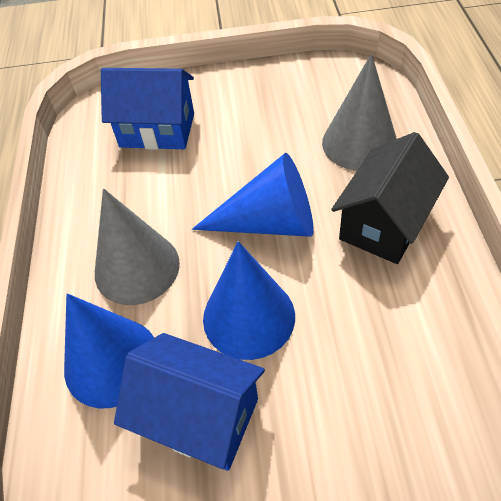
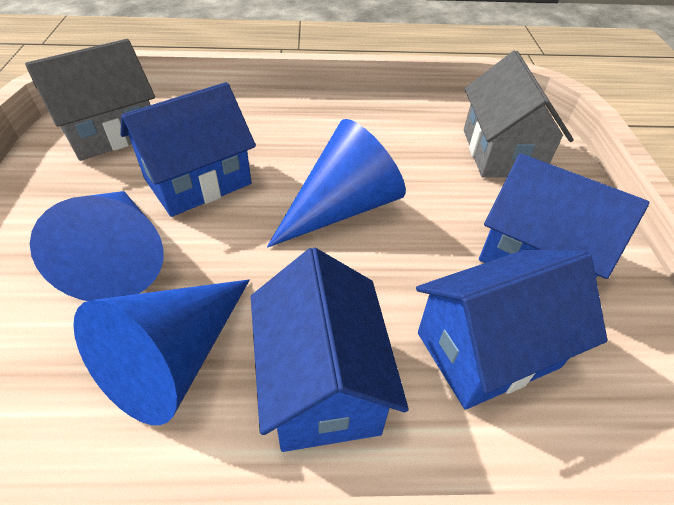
black house: [331,132,449,264] = 1 -> none = 0
blue house: [101,68,194,150] [114,333,265,471] = 2 -> [120,82,256,217] [251,248,409,452] [416,250,607,410] [479,153,649,279] = 4
grey cone: [95,188,180,305] [322,53,397,171] = 2 -> none = 0
grey house: none = 0 -> [25,39,155,161] [464,51,574,178] = 2

